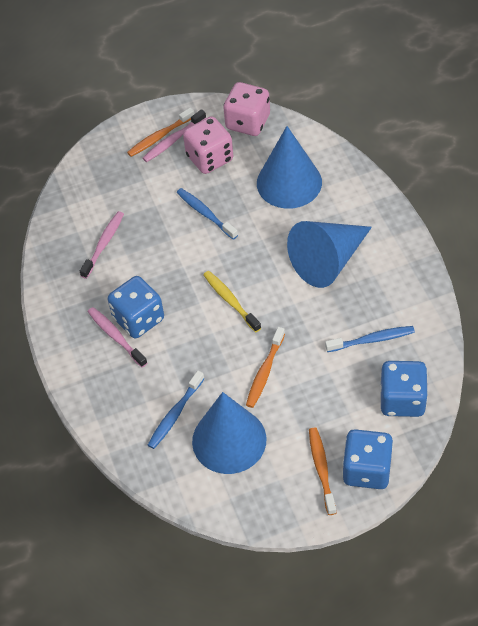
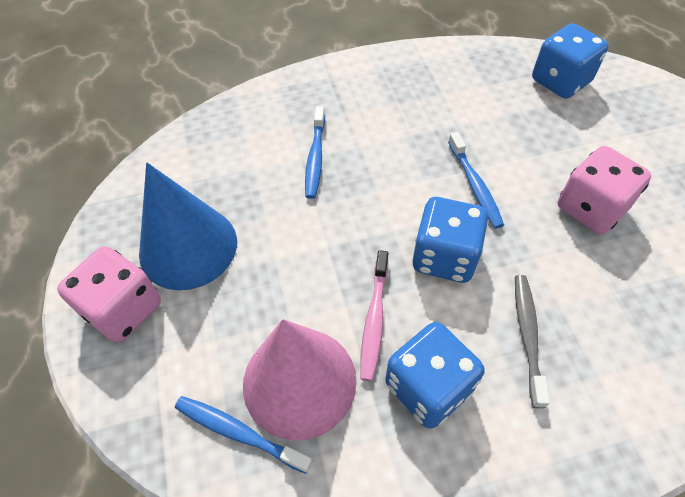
blue cone: [192,392,267,474] [257,126,322,209] [287,221,372,288] = 3 -> [139,162,237,290] = 1
grey toothbrush: none = 0 -> [515,275,550,408] = 1
orange toothbrush: [127,107,194,157] [246,327,285,408] [309,428,336,515] = 3 -> none = 0
pink cone: none = 0 -> [243,319,357,441] = 1
pink toothbrush: [80,211,124,279] [88,307,147,367] [142,109,206,162] = 3 -> [360,250,388,381] = 1
yellow toothbrush: [203,271,261,332] = 1 -> none = 0

